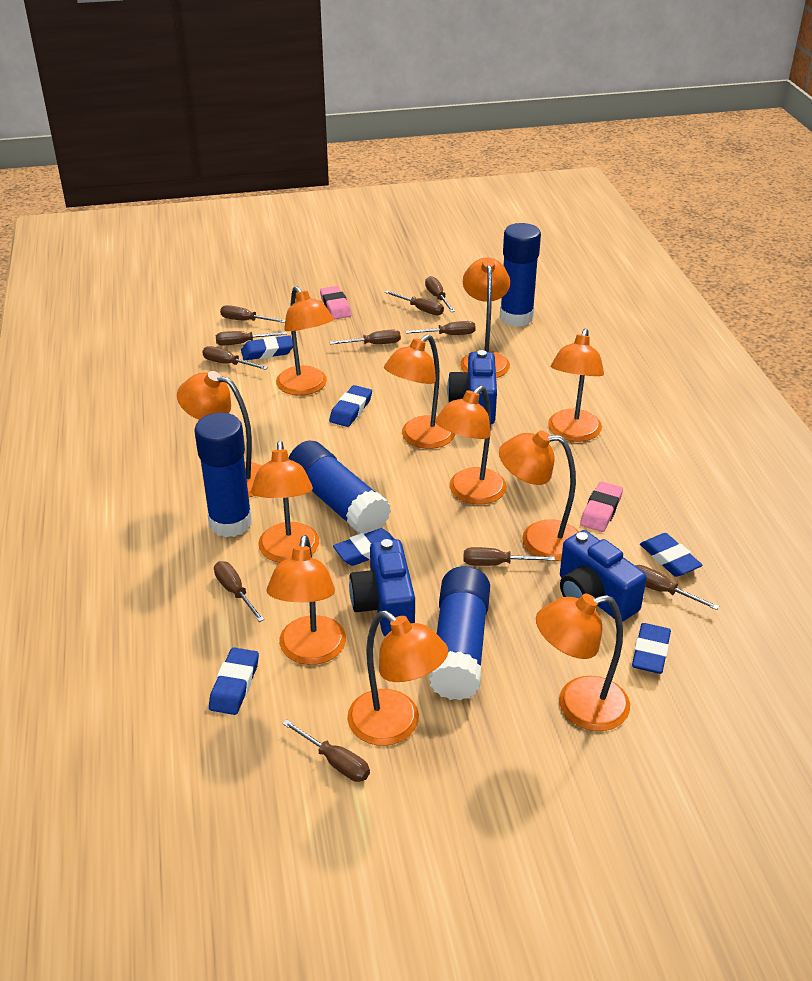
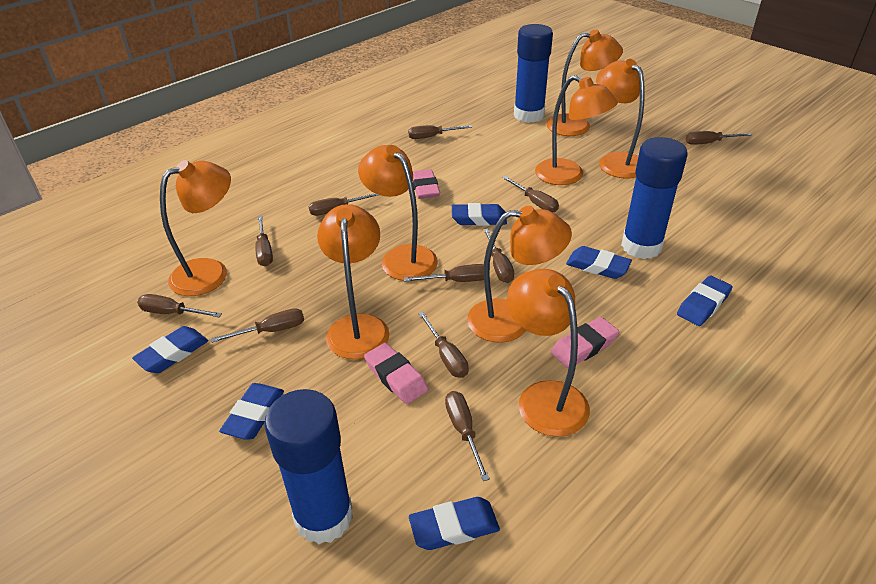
blue camera: [349,539,415,636] [447,350,497,424] [560,530,647,622] = 3 -> none = 0
blue glue stick: [194,413,252,537] [289,440,391,534] [429,566,490,700] [500,223,541,327] = 4 -> [264,389,353,544] [514,24,553,123] [621,137,688,259] = 3
orange lamp: [177,371,261,497] [251,441,319,563] [267,535,346,665] [276,286,334,396] [347,611,448,746] [384,334,455,449] [435,386,507,504] [460,258,510,378] [499,430,579,561] [536,594,630,731] [548,328,604,442] = 11 -> [160,160,231,296] [317,204,390,359] [358,145,438,281] [467,206,572,343] [507,269,590,437] [535,75,618,185] [546,30,623,136] [596,59,645,179] = 8
pink eraser: [320,286,352,320] [580,482,623,532] = 2 -> [364,343,428,404] [413,169,440,199] [551,317,619,368] = 3

